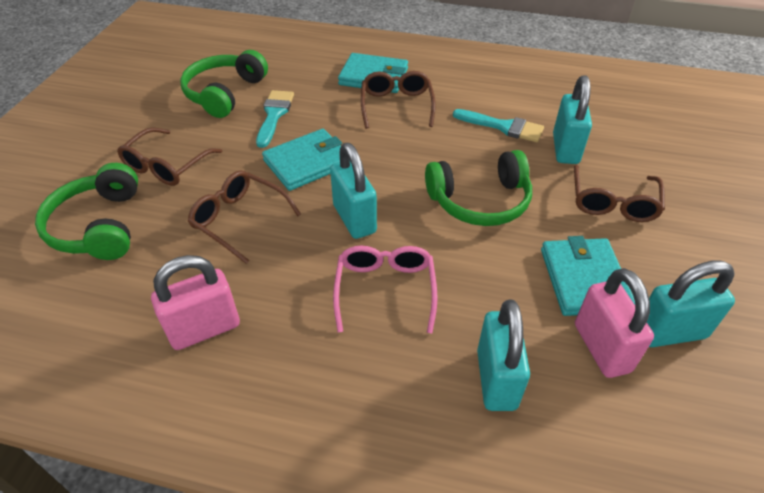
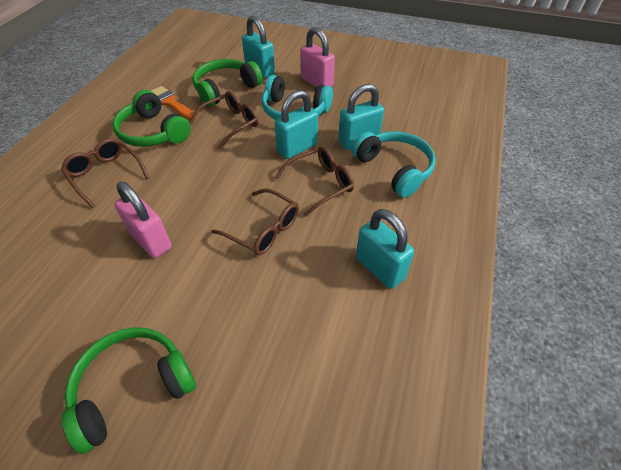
orange brush: none = 0 -> [151,86,197,120] = 1
pink glasses: [333,246,438,333] = 1 -> none = 0
turquoise brush: [256,90,294,148] [453,109,544,142] = 2 -> none = 0
turquoise headphones: none = 0 -> [262,75,333,120] [352,131,436,198] = 2
turquoise wallet: [262,129,342,191] [338,53,408,93] [541,236,635,316] = 3 -> none = 0

